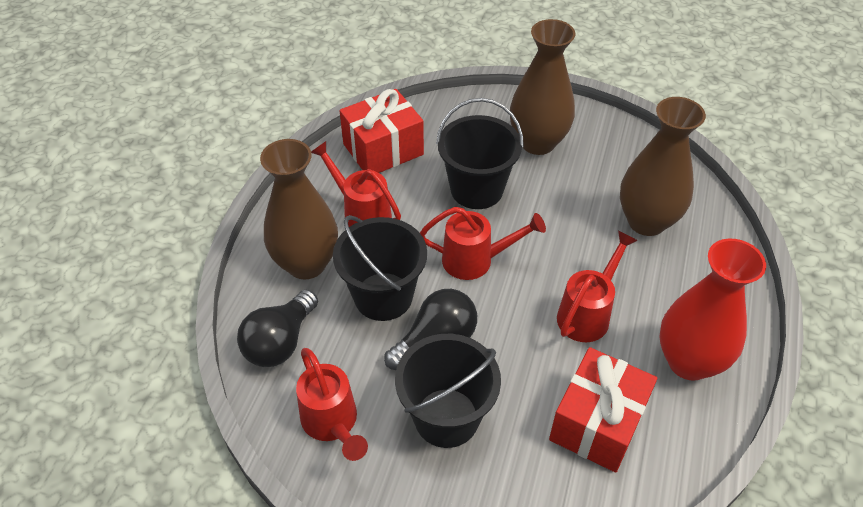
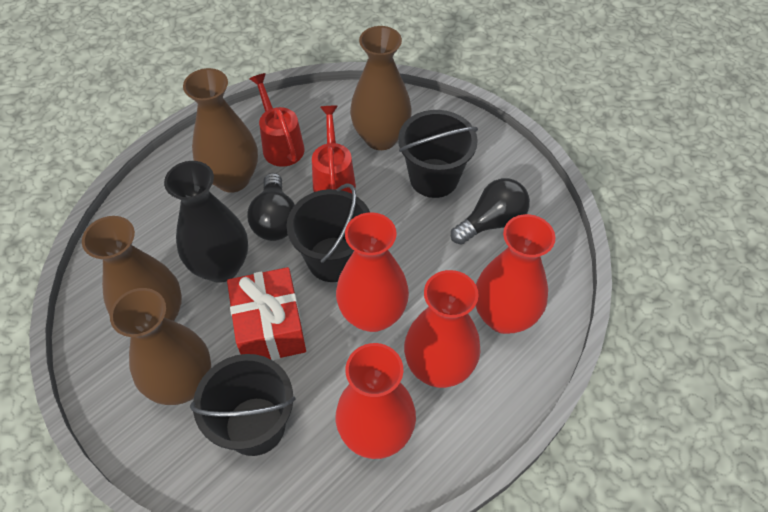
black vase: none = 0 -> [164,161,248,283] = 1
brown vase: [260,139,338,279] [510,19,575,155] [620,97,706,236] = 3 -> [82,216,182,321] [110,288,211,405] [183,68,258,193] [350,26,412,150] = 4
red gift: [339,89,424,173] [549,347,657,473] = 2 -> [227,267,306,360] = 1
red vase: [659,239,766,381] = 1 -> [336,212,409,332] [336,343,416,459] [404,270,481,388] [476,214,555,334] = 4
red watering can: [296,348,368,461] [311,141,401,227] [420,207,546,280] [557,231,638,342] = 4 -> [249,73,304,167] [312,106,356,194] = 2

